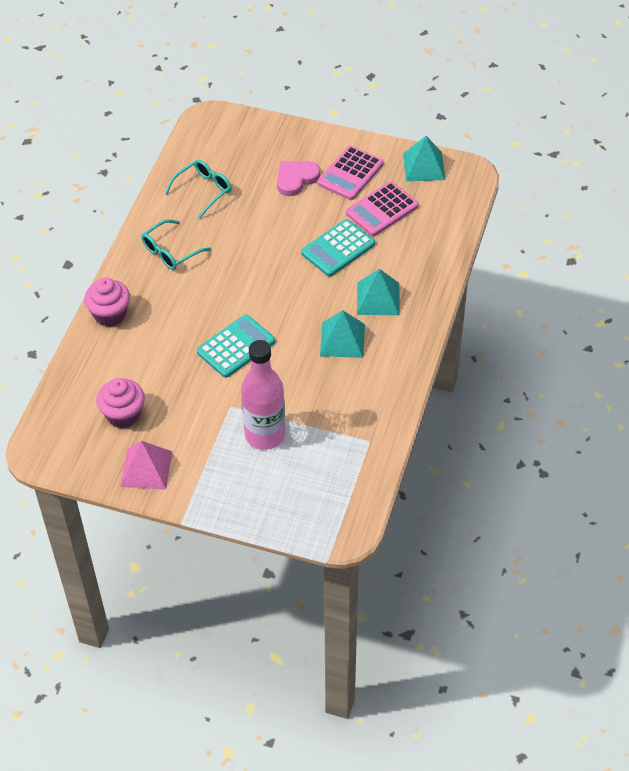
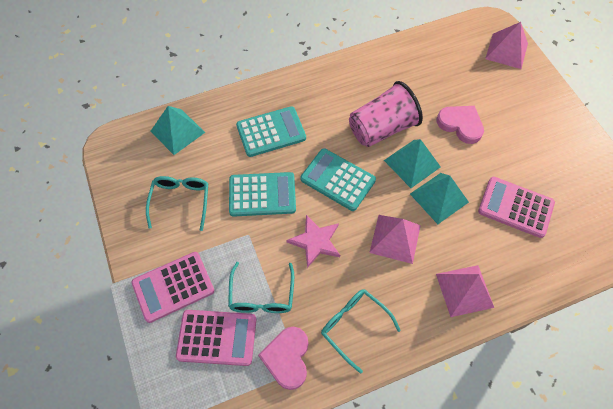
pink bottle: [241,340,285,450] = 1 -> none = 0
pink calculator: [318,146,384,200] [346,182,419,236] = 2 -> [131,252,214,323] [176,310,256,366] [478,177,555,238] = 3
pink cup: none = 0 -> [349,81,423,147] = 1
pink cupcake: [84,277,130,327] [96,378,145,428] = 2 -> none = 0
pink heart: [277,161,320,196] = 1 -> [258,327,308,390] [437,106,484,144] = 2
pink pyramid: [120,441,172,490] = 1 -> [369,215,421,264] [436,265,494,317] [485,22,528,69] = 3
pink star: none = 0 -> [286,215,340,268] = 1
turquoise calculator: [197,315,275,378] [301,219,375,277] = 2 -> [229,172,296,217] [236,106,306,157] [301,148,376,211] = 3
turquoise glasses: [142,219,211,270] [165,160,232,218] = 2 -> [146,176,208,231] [228,262,294,313] [321,289,401,374] = 3

